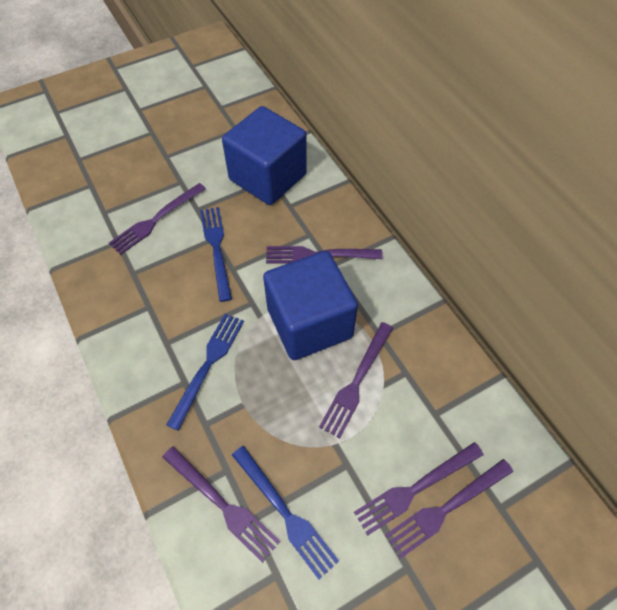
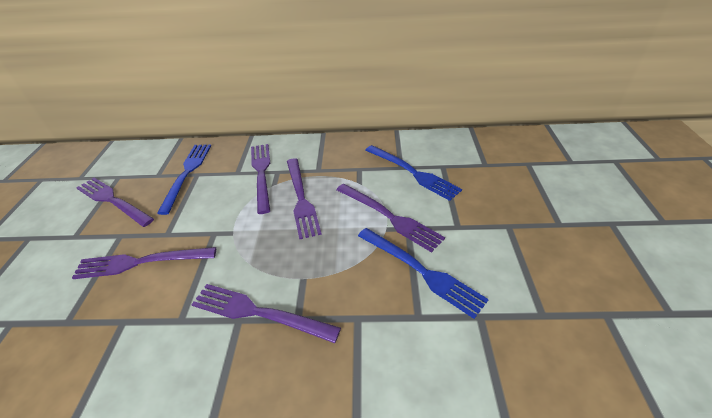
blue cube: [222,106,307,205] [263,251,358,360] = 2 -> none = 0

